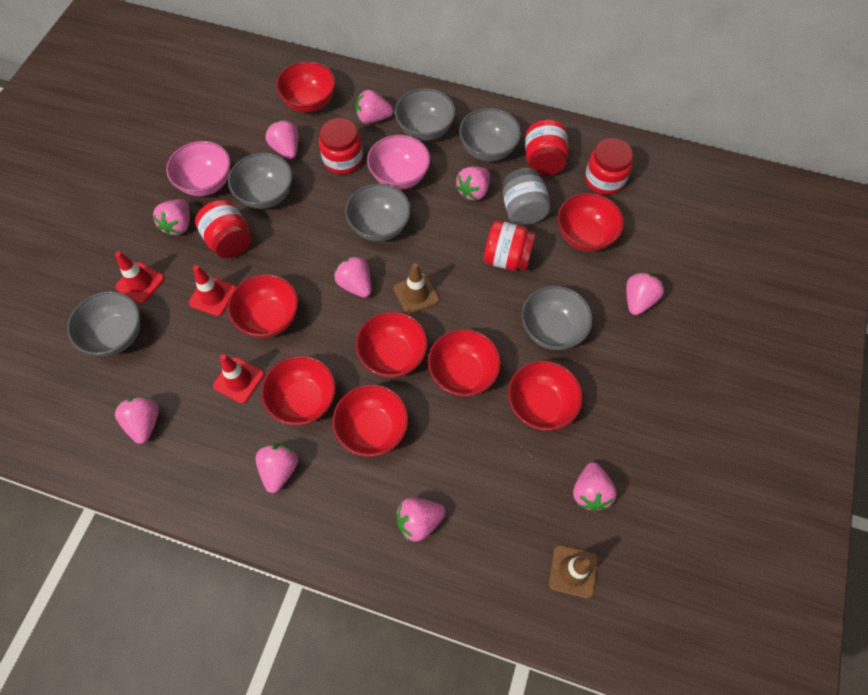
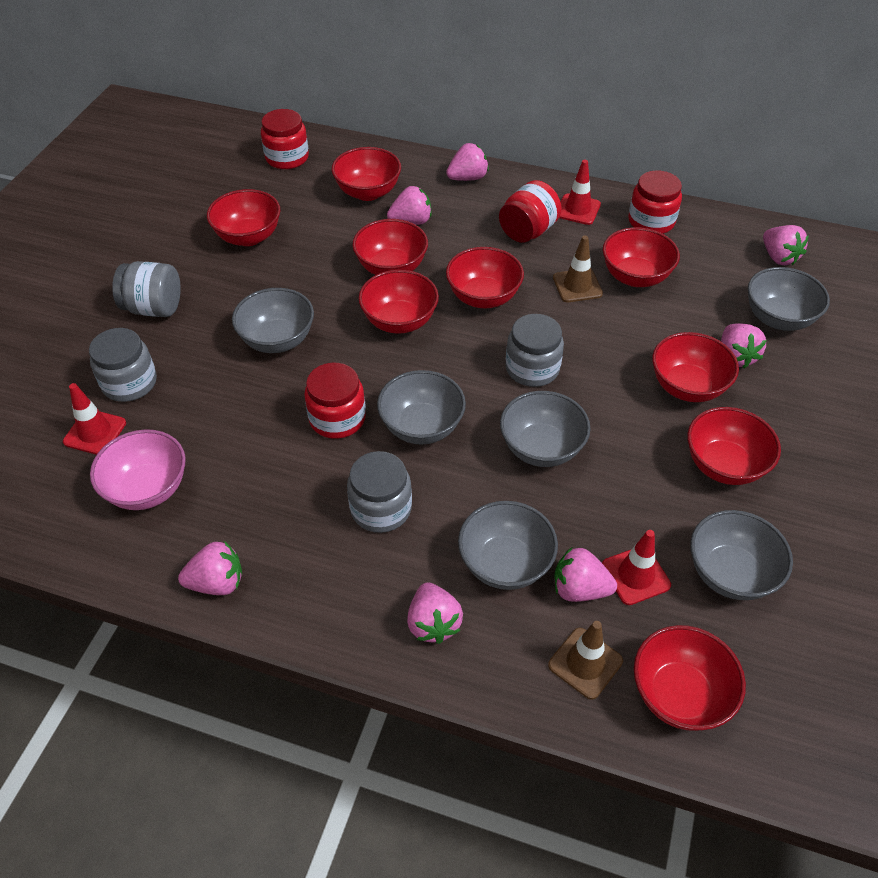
grey jar: [503,168,551,225] = 1 -> [89,328,157,402] [112,261,181,317] [347,451,412,533] [506,314,564,387] = 4
pink bowl: [166,141,230,196] [367,135,430,190] = 2 -> [90,429,186,510] = 1
pink strawberry: [115,396,159,444] [152,199,190,236] [256,443,298,493] [265,120,298,159] [334,256,371,298] [356,90,394,124] [397,498,446,542] [455,166,490,201] [573,462,617,511] [626,272,664,315] = 10 -> [178,541,242,595] [387,186,432,225] [407,582,463,644] [446,143,489,181] [554,548,617,602] [721,323,767,368] [763,225,809,265] = 7
red bowl: [228,274,298,338] [261,356,336,425] [276,61,336,112] [332,384,408,457] [355,311,428,378] [428,329,501,397] [508,361,583,431] [558,193,624,251] = 8 -> [207,189,280,246] [332,147,401,201] [352,219,428,275] [359,270,439,334] [446,247,524,308] [603,227,680,287] [634,625,746,731] [652,332,739,402] [687,407,781,485] = 9
red jar: [195,200,252,258] [319,118,363,174] [484,220,536,271] [525,120,568,176] [585,138,633,195] = 5 -> [261,109,309,169] [304,363,366,439] [499,180,562,243] [628,170,682,234] = 4

